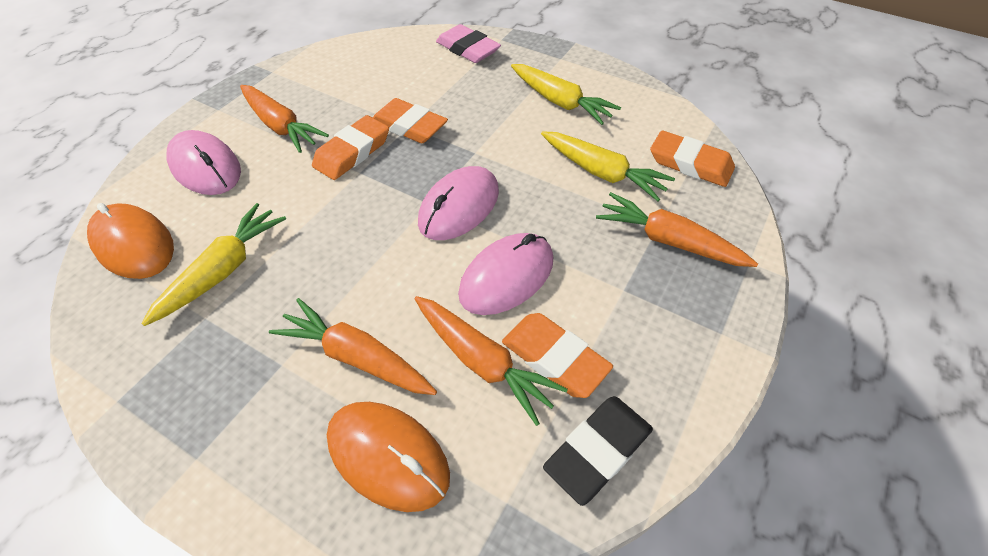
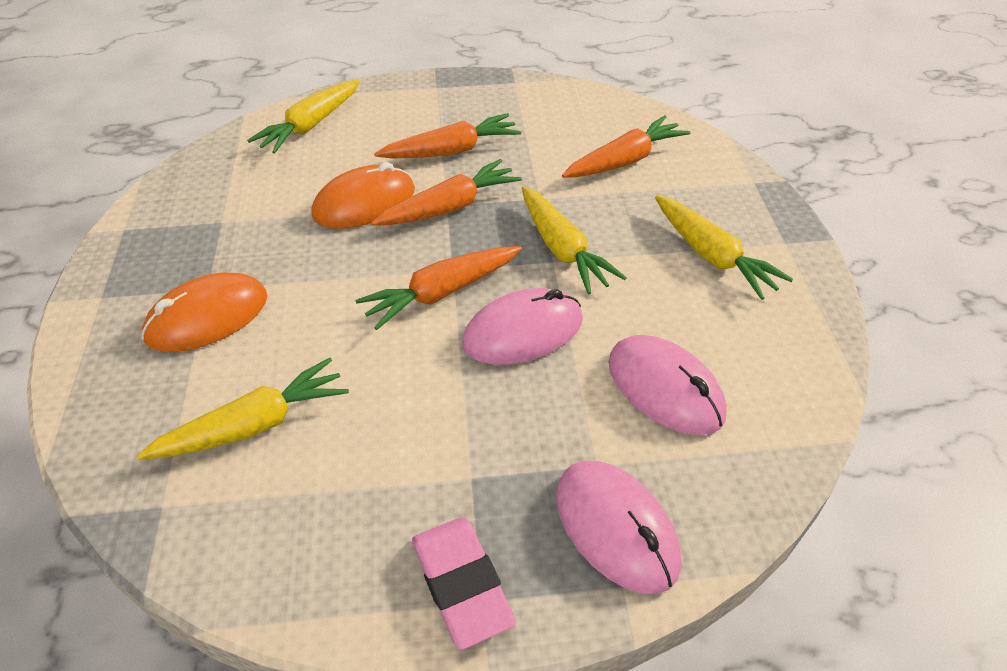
black eraser: [543,396,653,506] = 1 -> none = 0
orange eraser: [312,115,389,180] [372,98,448,143] [502,313,613,398] [650,130,735,187] = 4 -> none = 0
yellow carrot: [141,203,286,326] [511,64,621,125] [541,131,675,202] = 3 -> [137,358,349,460] [247,80,360,154] [522,186,627,294] [655,195,793,300] = 4

